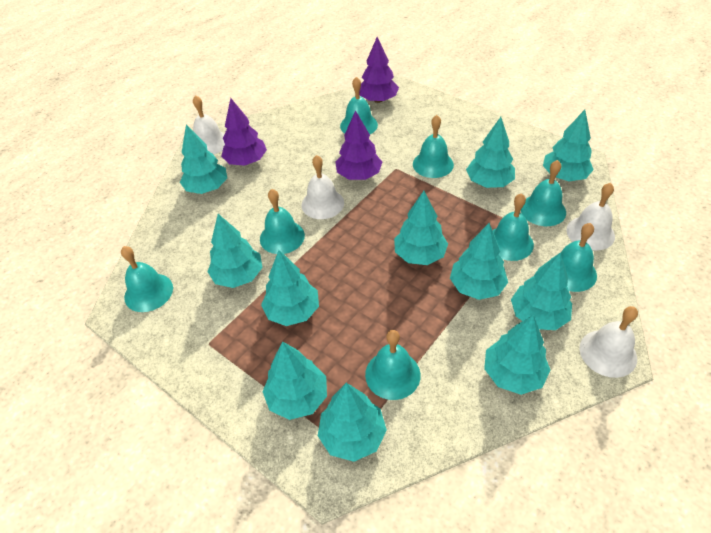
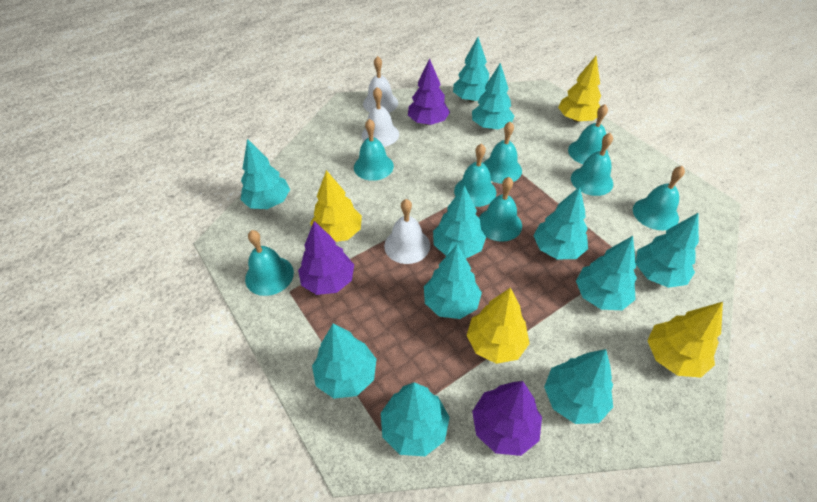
white bell: [193,95,225,154] [302,155,344,219] [566,183,615,251] [579,306,638,378] = 4 -> [362,87,399,147] [363,56,398,113] [384,199,430,264] = 3
yellow tree: none = 0 -> [310,170,362,242] [466,288,530,364] [558,56,601,122] [647,302,723,377] = 4

